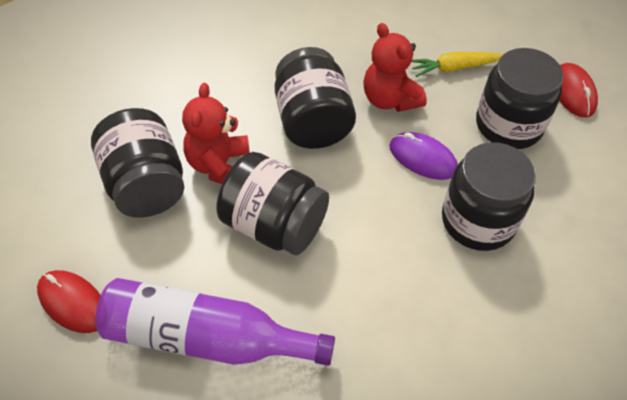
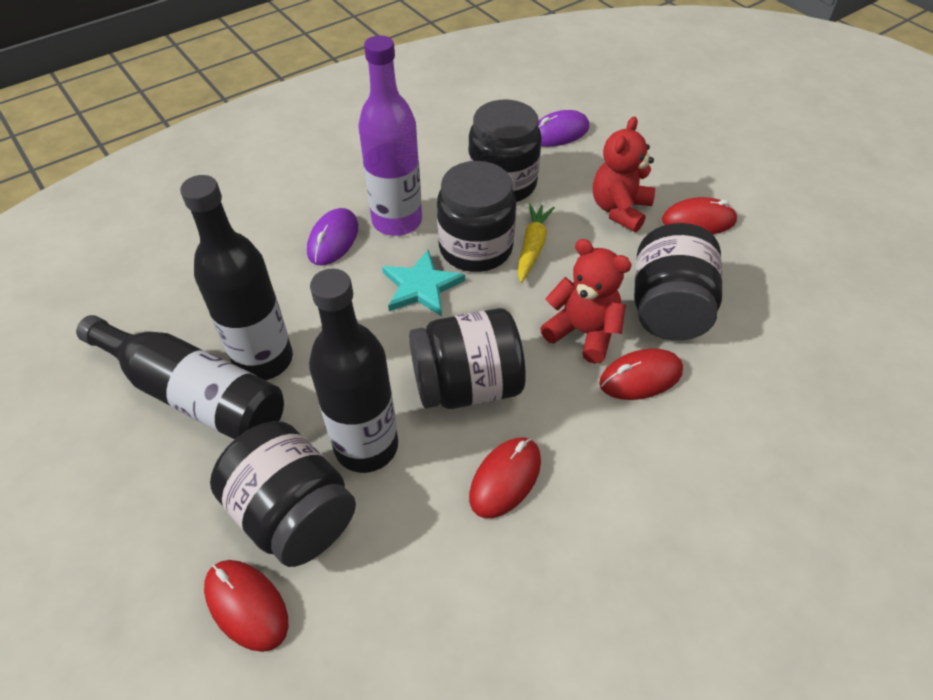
black bottle: none = 0 -> [76,315,284,440] [180,175,293,380] [309,269,398,473] = 3
purple mouse: [389,132,458,180] = 1 -> [307,208,358,266] [538,110,589,147] = 2
red mouse: [37,270,101,333] [560,63,598,117] = 2 -> [204,560,288,652] [469,438,541,518] [599,349,683,400] [662,197,738,234] = 4
turquoise star: none = 0 -> [382,250,465,317] = 1

